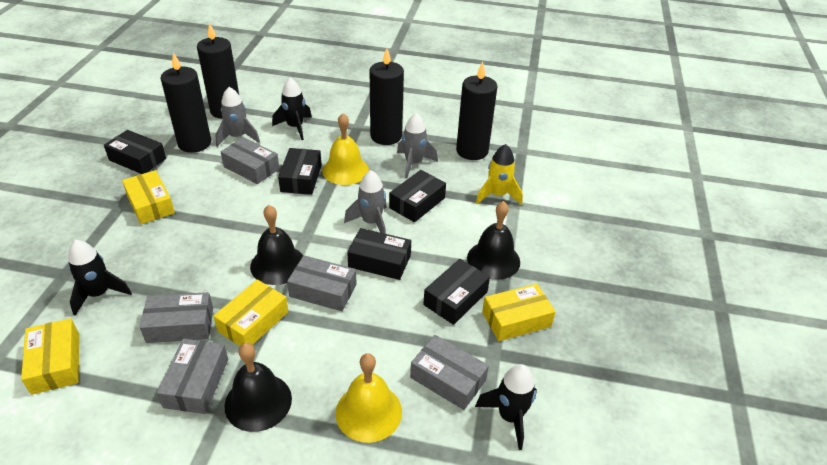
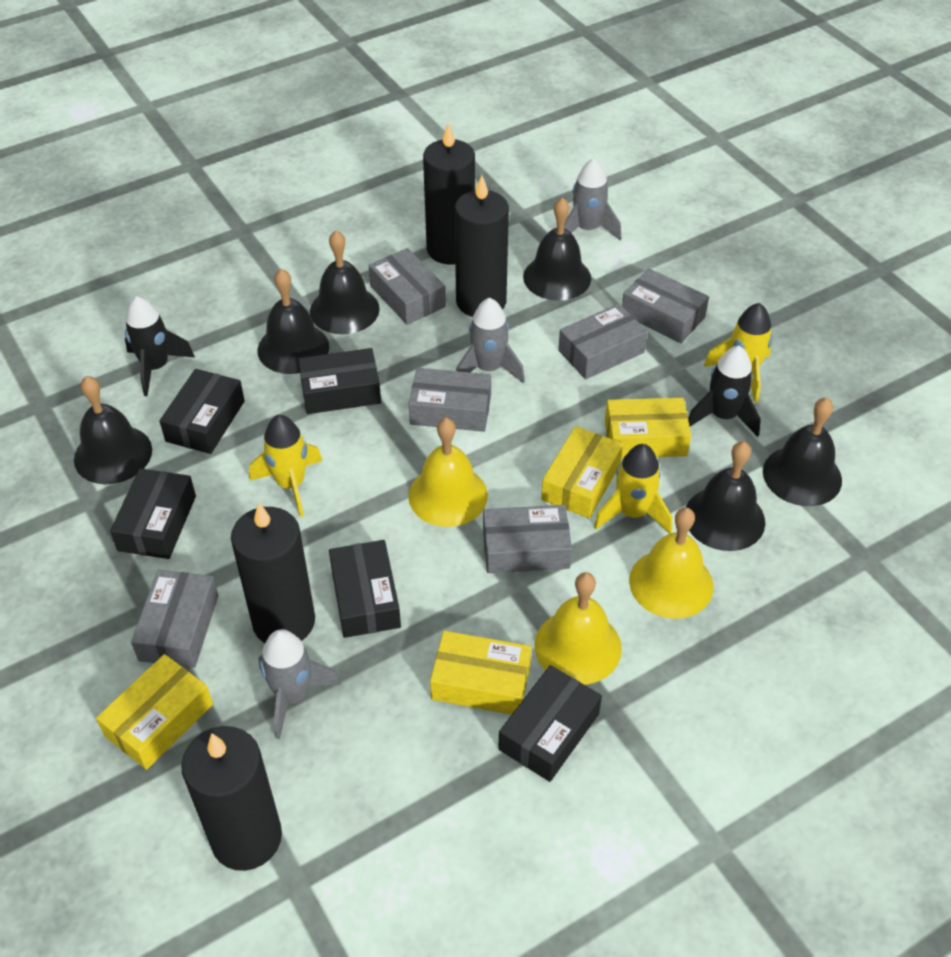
black bell: [225,343,292,432] [250,205,303,285] [467,201,520,280] = 3 -> [74,376,152,484] [257,269,329,374] [310,230,380,334] [523,197,591,301] [686,441,765,551] [763,397,842,506] = 6
black rocket: [68,240,132,316] [272,77,312,140] [475,364,537,450] = 3 -> [125,296,195,396] [688,346,761,437] = 2
grey box: [140,292,213,343] [157,339,228,414] [221,137,279,184] [287,255,357,311] [410,335,489,410] = 5 -> [131,570,218,668] [369,248,446,325] [409,368,491,432] [483,505,572,573] [558,304,647,379] [622,268,709,343] = 6
yellow bell: [322,113,369,185] [335,353,402,443] = 2 -> [408,418,488,527] [534,572,622,685] [629,507,714,619] = 3
yellow rocket: [476,144,523,205] = 1 -> [249,415,322,517] [594,444,672,534] [703,303,773,403] = 3

